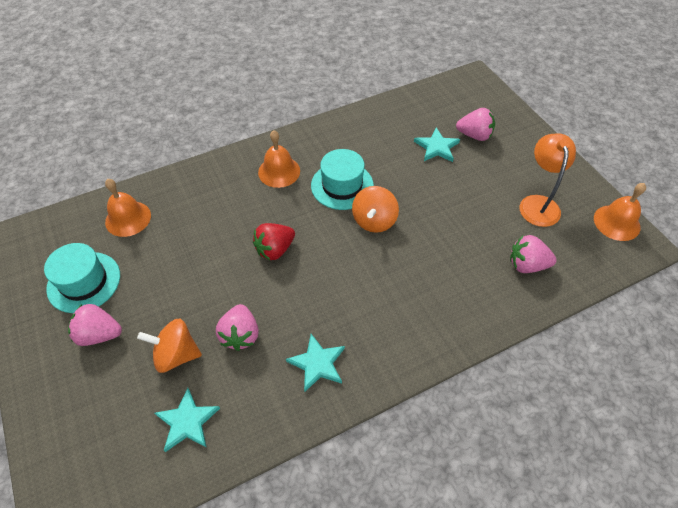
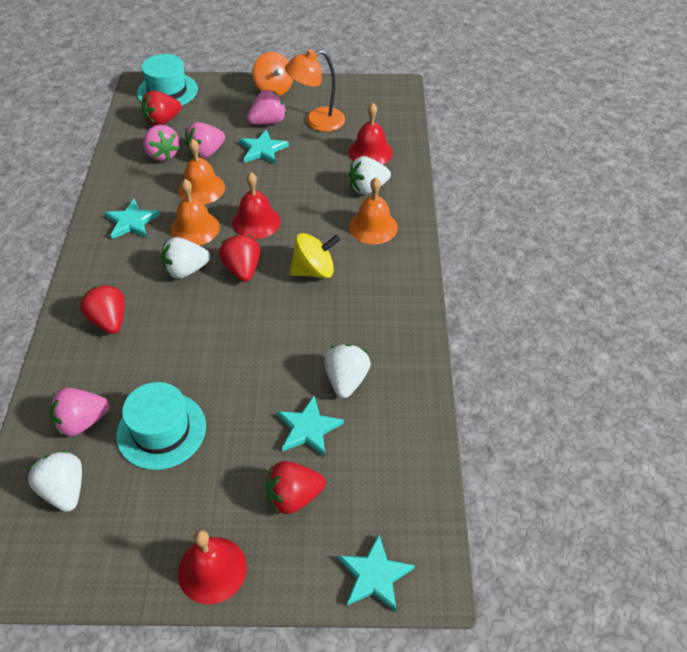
orange spinning top: [137,319,202,373] [352,186,399,233] = 2 -> [253,52,293,96] = 1
red bell: none = 0 -> [178,530,247,604] [232,172,281,239] [349,103,393,165] = 3
red strawberry: [253,223,295,260] = 1 -> [80,285,125,334] [141,91,182,126] [219,234,260,282] [266,461,326,514] = 4
turquoise star: [155,388,220,452] [286,334,345,391] [414,128,460,162] = 3 -> [105,199,160,239] [239,129,289,164] [277,396,344,457] [338,535,415,612] = 4
white strawberry: none = 0 -> [28,451,82,512] [161,237,210,279] [324,344,371,398] [348,156,391,195] = 4
yellow spinning top: none = 0 -> [290,233,340,278] = 1

